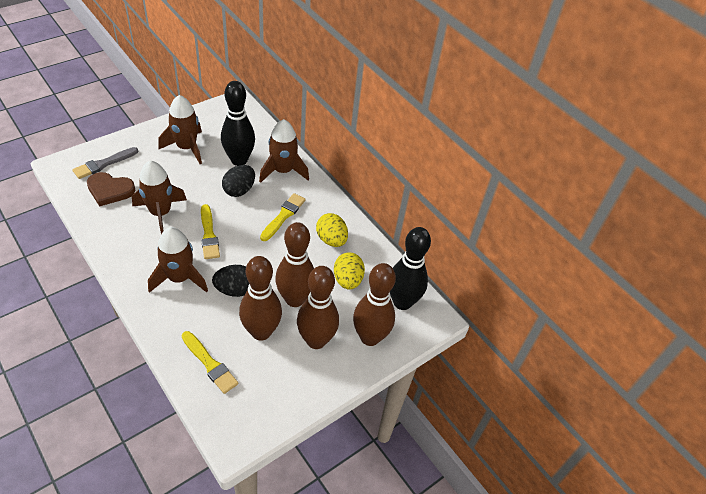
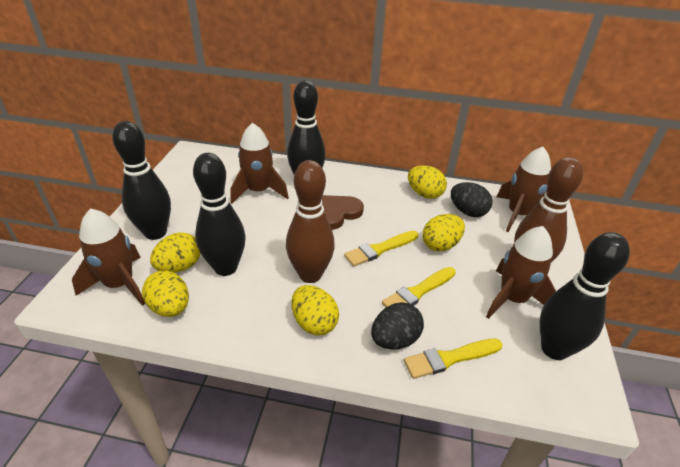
black bowling pin: [221,81,255,166] [390,227,431,310] = 2 -> [112,121,171,240] [193,153,245,276] [287,81,326,174] [540,232,630,360] = 4
brown bowling pin: [239,256,282,341] [275,222,314,307] [297,266,339,349] [353,263,396,346] = 4 -> [286,160,335,283] [514,157,583,262] = 2
grey brush: [72,147,138,179] = 1 -> none = 0
yellow egg: [316,213,348,247] [334,252,365,290] = 2 -> [142,271,189,317] [150,232,200,273] [291,285,339,335] [408,165,447,199] [423,214,465,251] = 5

